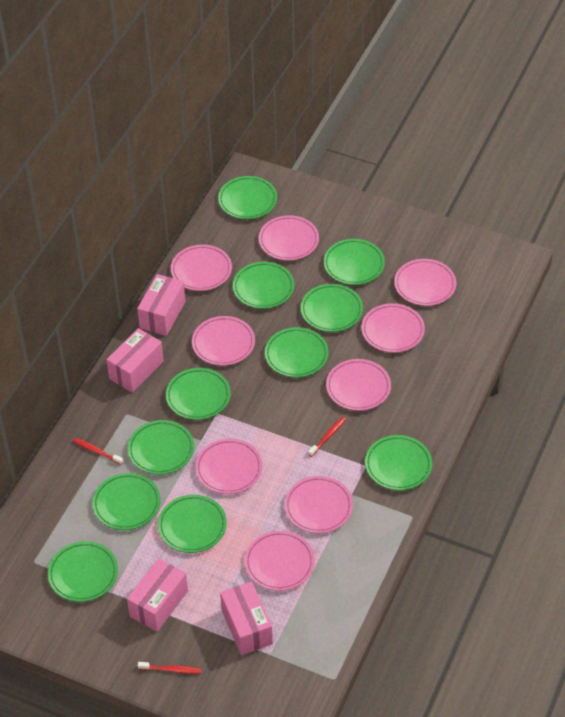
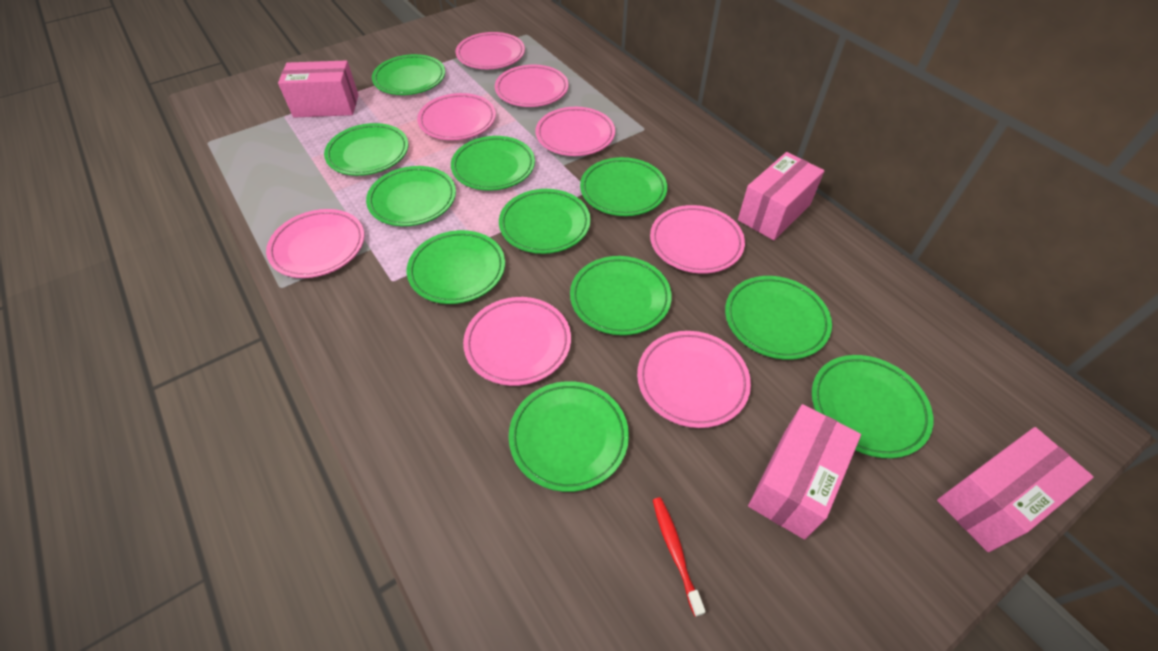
pink plate: [171,245,232,291] [192,316,255,366] [195,439,263,494] [245,531,315,591] [259,215,319,261] [285,476,353,533] [326,359,391,411] [361,303,425,353] [394,259,456,306] = 9 -> [266,209,365,278] [417,93,496,140] [456,32,525,69] [463,297,571,386] [495,65,569,107] [536,107,615,156] [637,331,751,428] [650,205,745,274] = 8
red toothbrush: [73,438,123,465] [138,662,202,674] [308,417,346,457] = 3 -> [653,497,706,617] = 1

